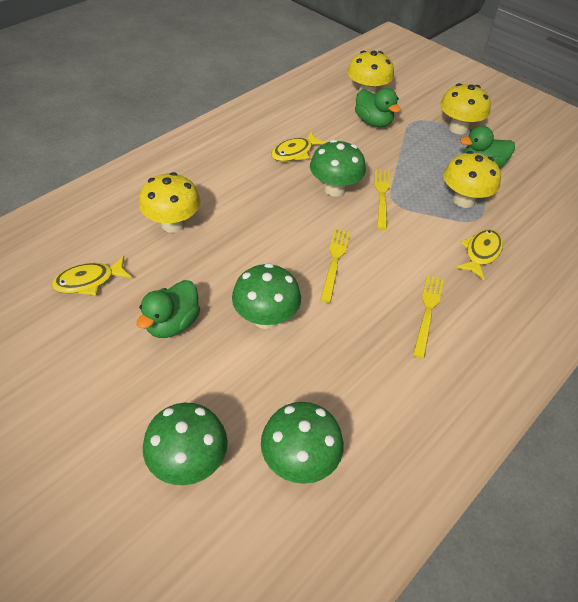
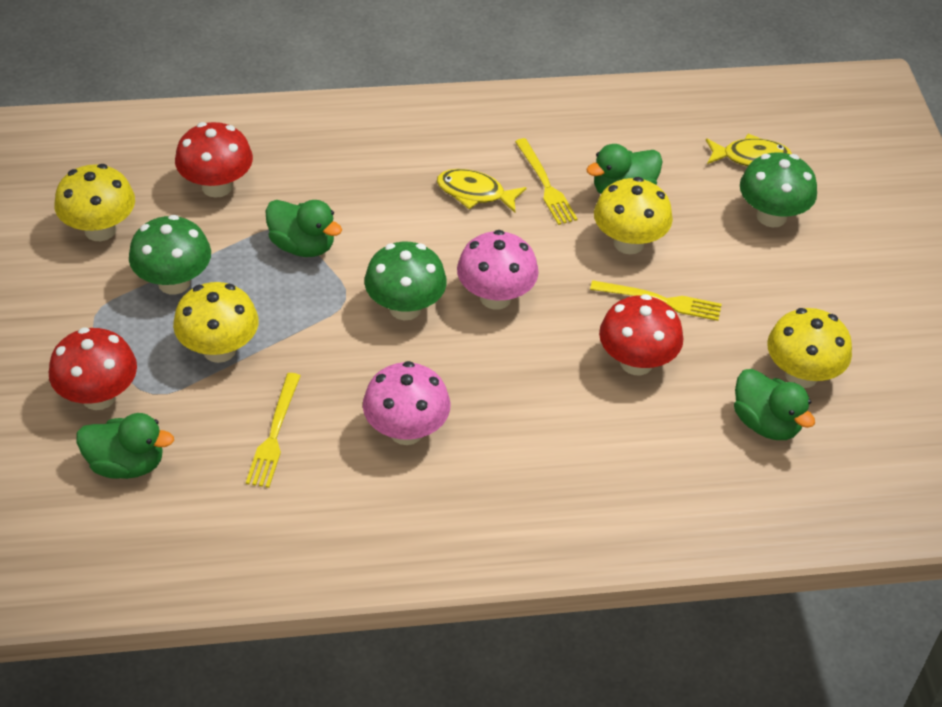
green duck: [137,280,200,338] [355,88,401,127] [460,126,515,168] = 3 -> [76,413,174,479] [265,200,342,257] [586,144,663,194] [734,369,815,440] = 4
green mushroom: [143,403,228,485] [232,263,301,329] [261,402,344,484] [310,140,366,197] = 4 -> [129,215,211,295] [364,242,447,320] [740,152,817,227] = 3
pink mushroom: none = 0 -> [363,361,451,445] [457,230,539,309] = 2
red mushroom: none = 0 -> [49,327,137,410] [175,122,253,198] [599,294,683,375] = 3
yellow fish: [52,256,132,295] [271,132,327,162] [456,229,503,280] = 3 -> [437,169,527,213] [706,134,792,166] = 2

